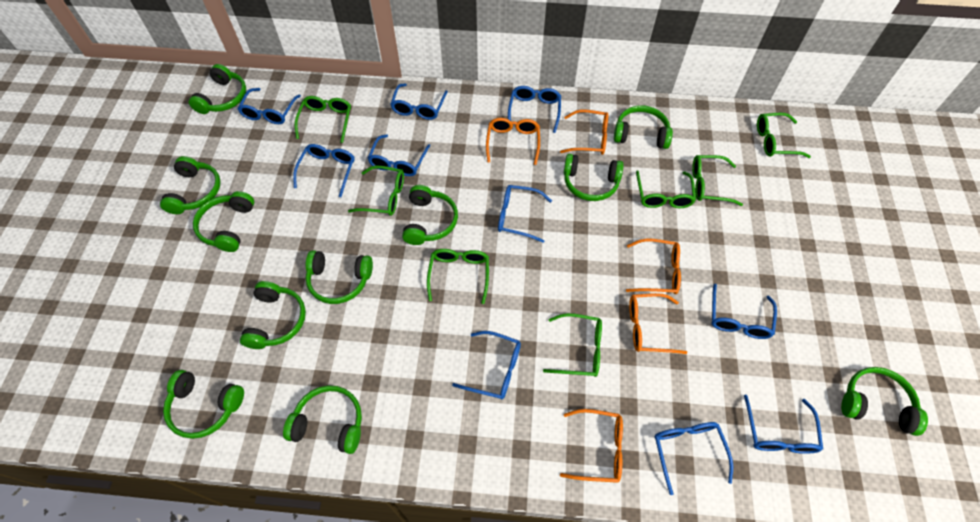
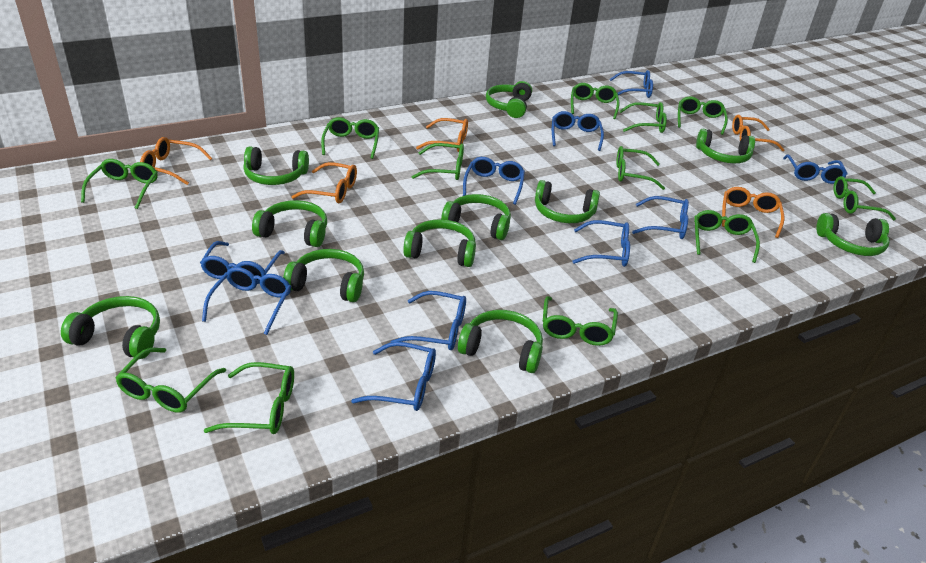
green glasses: [295,96,351,143] [348,166,404,216] [427,249,489,304] [543,313,602,377] [636,171,696,208] [692,155,743,206] [757,113,811,158] = 7 -> [81,159,158,209] [115,348,226,412] [204,362,294,434] [321,117,379,159] [412,143,464,180] [543,296,618,346] [571,83,619,119] [617,146,665,190] [620,102,667,133] [678,97,728,135] [694,210,760,263] [833,176,896,220] = 12

